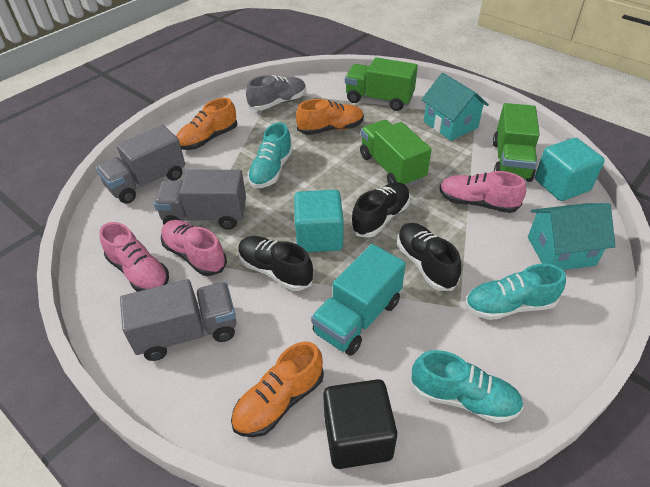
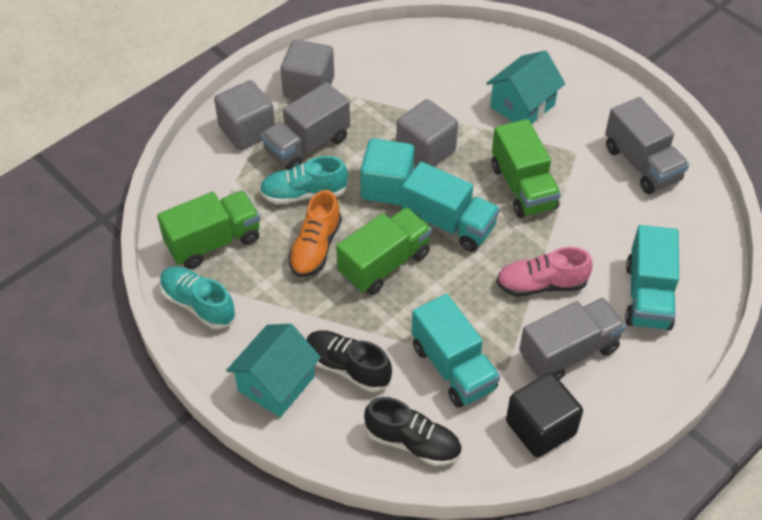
black shoe: [238,236,313,291] [351,182,410,238] [397,223,461,291] = 3 -> [306,331,392,392] [364,397,462,466] = 2
grey cube: none = 0 -> [214,80,275,151] [281,40,334,100] [396,99,458,167] = 3
grey shoe: [246,75,306,111] = 1 -> none = 0
orange shoe: [176,98,237,150] [231,341,324,437] [296,99,364,135] = 3 -> [288,190,342,277] = 1
pink shoe: [99,222,169,292] [161,220,227,276] [440,171,526,213] = 3 -> [496,247,592,297] = 1
turquoise cube: [294,190,343,252] [535,138,605,201] = 2 -> [360,138,414,205] = 1
turquoise shoe: [248,123,293,188] [411,350,523,423] [465,264,566,320] = 3 -> [160,266,236,329] [259,156,348,204] = 2
turquoise truck: [311,244,406,356] = 1 -> [402,162,500,252] [412,294,500,408] [625,225,679,330] = 3

